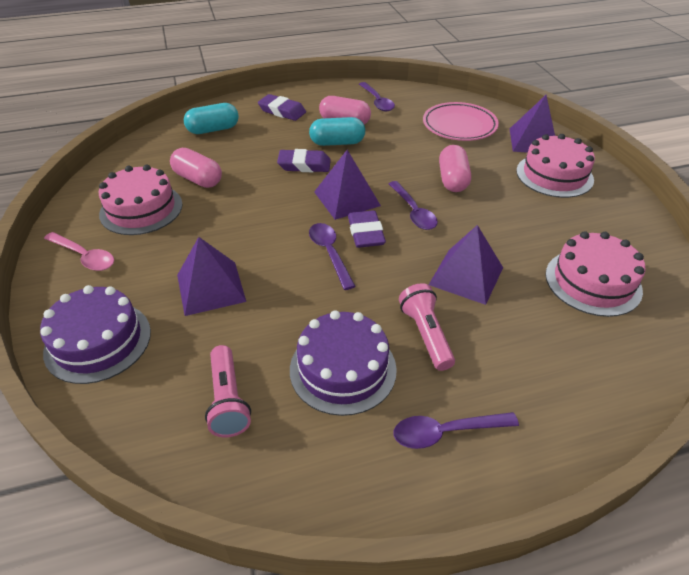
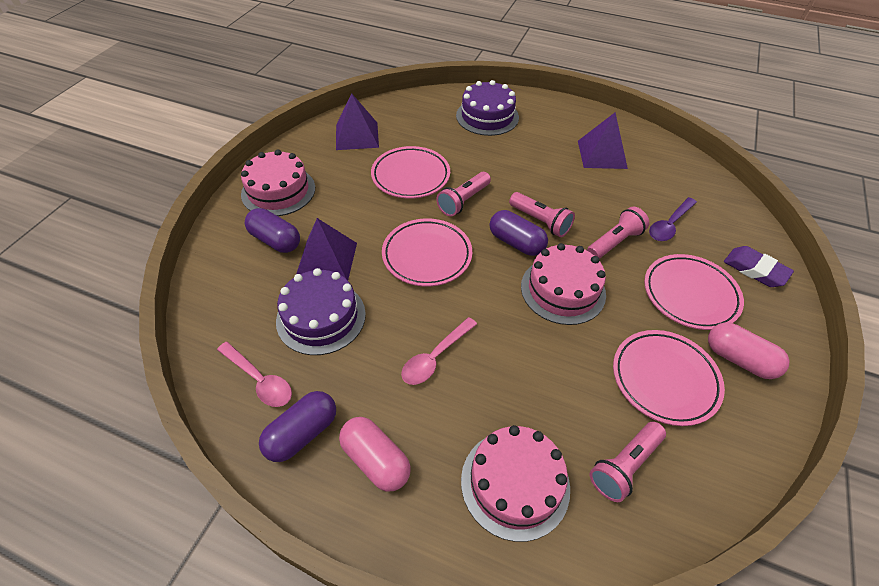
pink capsule: [170,148,222,188] [319,96,371,125] [439,145,471,192] = 3 -> [339,417,411,492] [708,322,789,379] = 2
pink flashlight: [205,345,251,437] [399,283,455,371] = 2 -> [436,172,491,216] [509,192,575,237] [587,207,649,259] [590,422,666,502] = 4
pink plate: [423,102,499,141] = 1 -> [371,146,450,199] [382,218,472,287] [613,330,725,426] [644,254,744,330] = 4
pink spoon: [44,232,114,271] = 1 -> [217,342,292,407] [401,317,477,385] = 2
purple capsule: none = 0 -> [245,208,300,253] [259,391,336,462] [490,210,548,256] = 3
purple eraser: [258,94,306,121] [277,149,331,172] [348,210,386,248] = 3 -> [724,246,794,287] = 1
purple pyramid: [177,237,246,316] [314,150,381,220] [429,225,503,305] [510,95,555,153] = 4 -> [296,218,357,280] [336,93,379,150] [578,113,628,169] = 3
purple spoon: [309,223,356,290] [359,82,395,111] [389,181,438,230] [394,412,519,449] = 4 -> [649,197,697,241] = 1
turquoise capsule: [184,103,239,134] [309,117,365,146] = 2 -> none = 0

